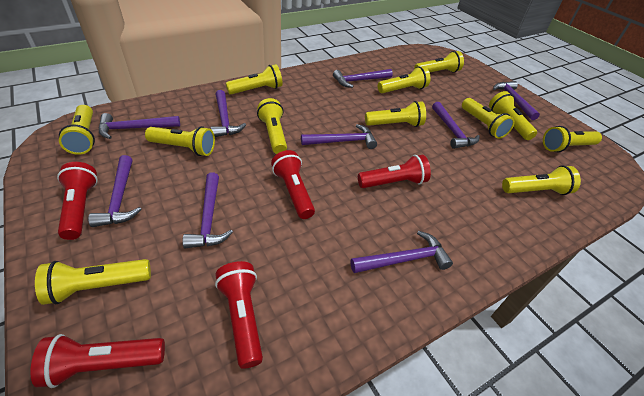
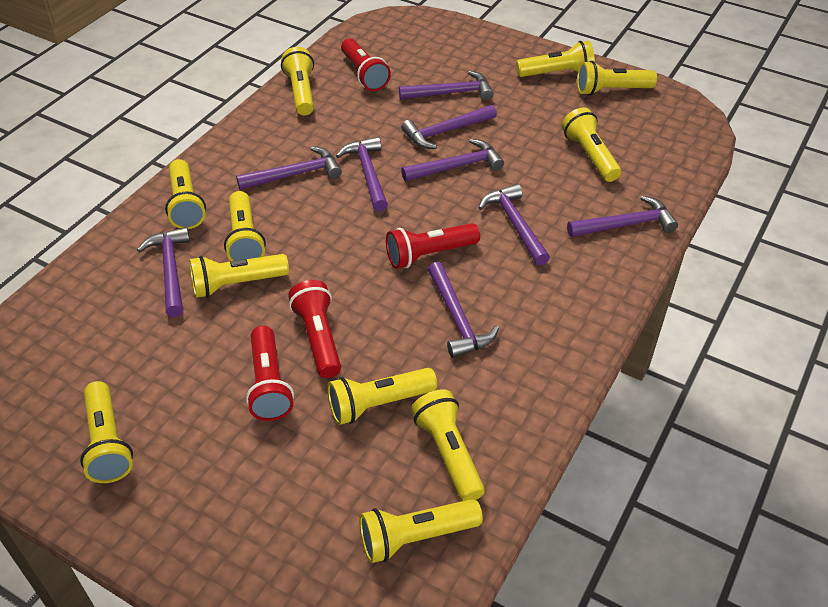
red flashlight: [31,334,165,388] [57,162,98,240] [215,261,263,369] [271,150,315,219] [358,155,431,188] = 5 -> [246,325,294,421] [288,280,341,378] [341,38,391,91] [386,223,480,269] = 4
yellow flashlight: [35,259,151,305] [59,105,95,155] [145,126,215,156] [226,64,283,95] [257,98,287,154] [365,101,426,127] [378,66,430,93] [414,51,464,73] [462,98,515,139] [489,91,537,140] [502,165,581,195] [543,126,602,152] = 12 -> [80,381,133,483] [165,159,206,229] [189,254,289,298] [224,191,266,261] [281,47,314,115] [327,368,437,425] [359,499,483,563] [411,389,485,501] [516,41,595,77] [562,107,621,182] [577,61,657,95] = 11

